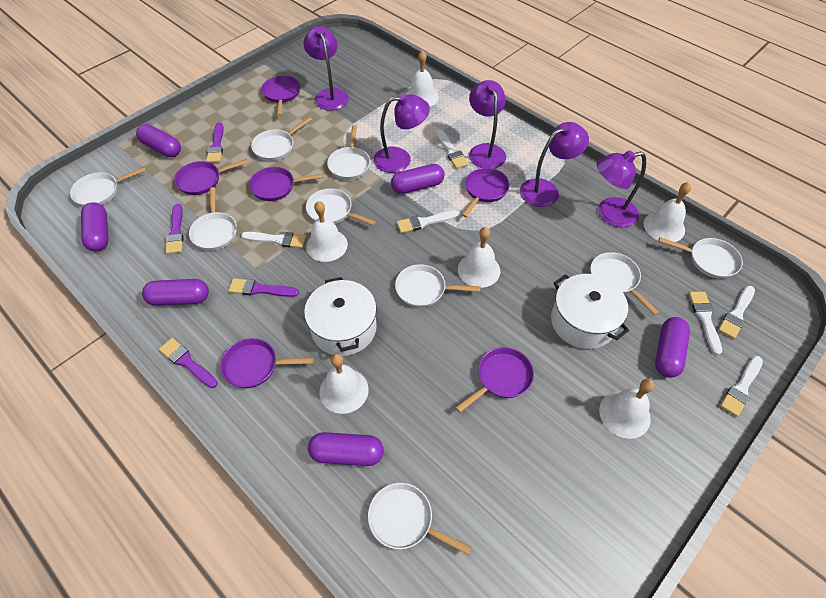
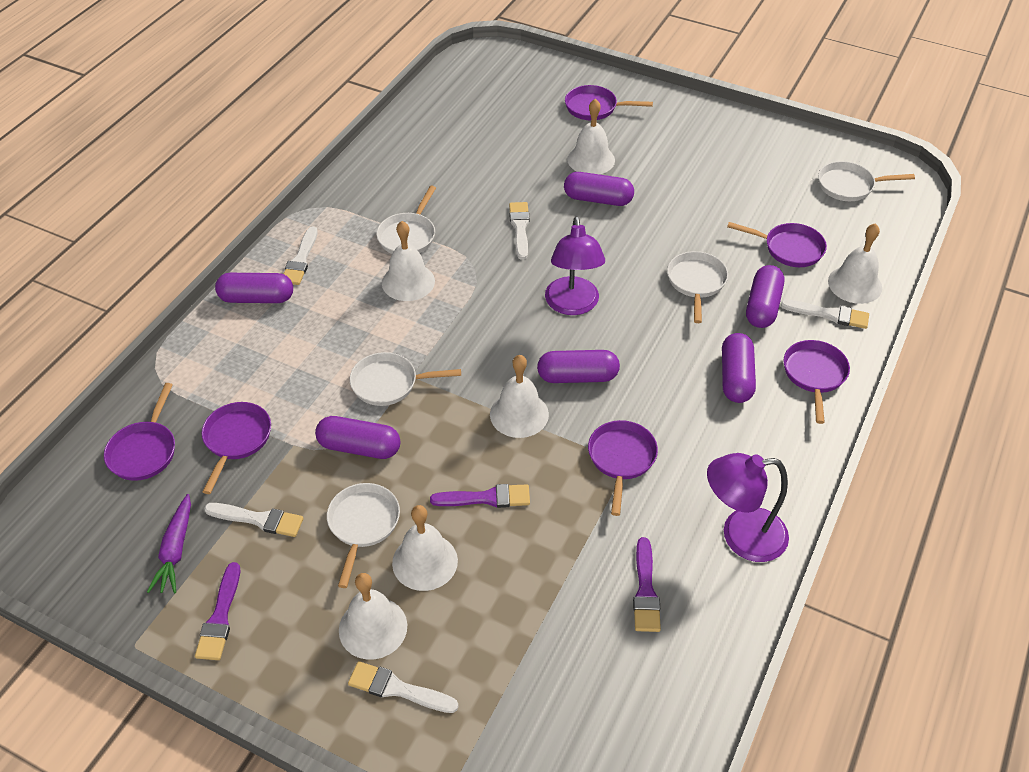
purple brush: [159,338,218,388] [165,204,184,254] [206,122,224,163] [228,278,299,297] = 4 -> [195,562,240,660] [430,484,530,508] [633,537,661,632] = 3
purple carrot: none = 0 -> [147,494,191,593] = 1
purple lamp: [304,26,349,111] [373,93,430,173] [469,80,506,169] [520,122,589,207] [597,150,646,227] = 5 -> [545,216,605,315] [707,453,789,562] = 2
white brush: [241,232,307,248] [397,210,459,233] [436,129,468,169] [689,292,722,355] [718,286,755,339] [720,356,763,417] = 6 -> [204,503,303,537] [284,226,318,285] [348,661,459,713] [509,202,530,260] [780,300,869,329] = 5
white pan: [70,167,147,206] [189,187,237,251] [251,117,312,161] [306,189,376,226] [327,125,370,180] [368,483,472,555] [395,264,481,307] [590,252,659,316] [658,237,743,279] = 9 -> [327,483,400,588] [350,352,461,406] [377,186,436,254] [667,251,728,323] [818,161,915,201] = 5
white pot: [304,277,377,356] [551,274,629,349] = 2 -> none = 0

